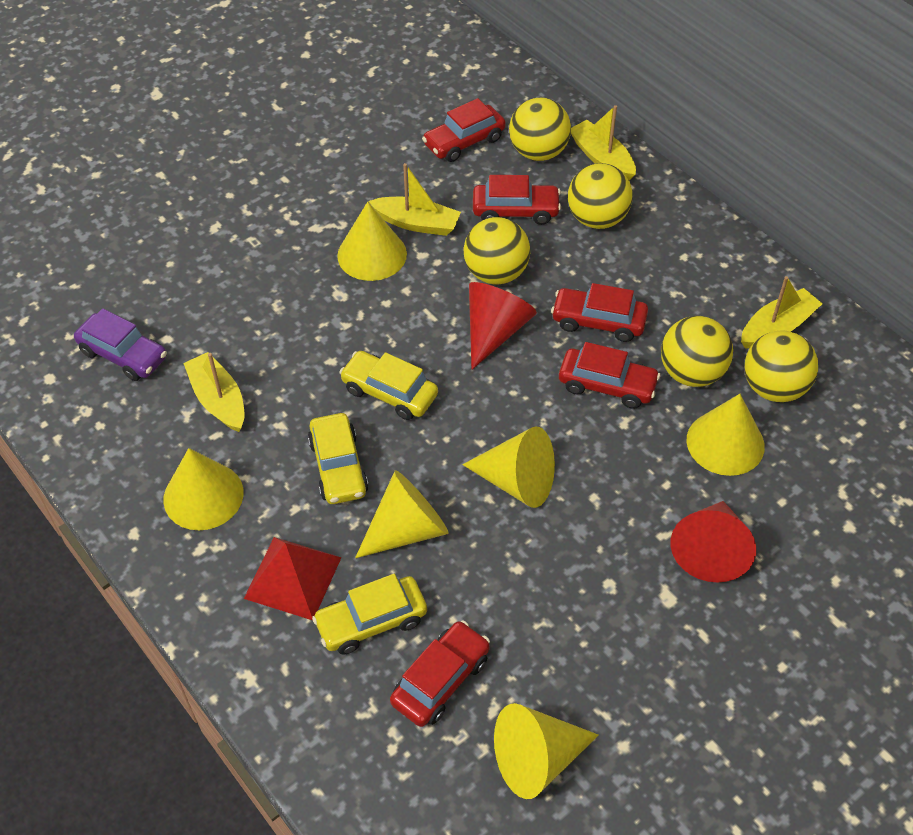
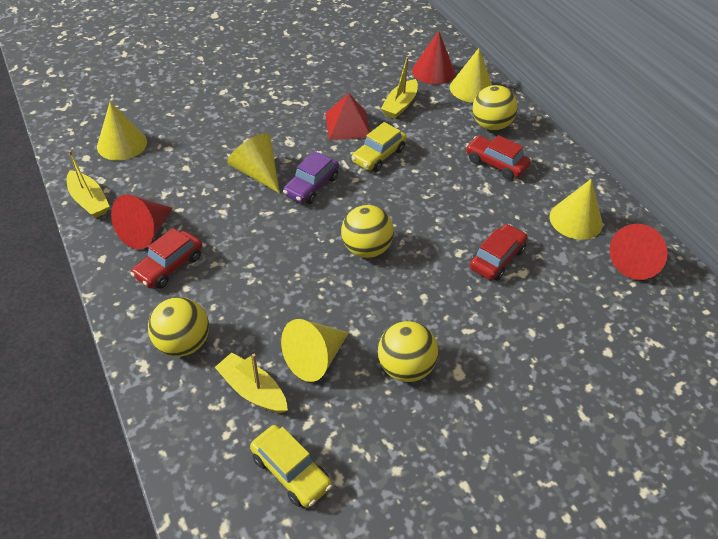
red car: [390,620,490,727] [422,98,506,162] [473,175,561,225] [551,283,648,342] [559,342,660,409] = 5 -> [130,228,202,289] [466,135,531,180] [470,224,528,281] = 3
red cone: [469,282,537,370] [671,501,756,583] = 2 -> [111,195,173,249] [412,31,455,85] [610,224,668,280] = 3
yellow ball: [463,217,530,284] [509,98,571,161] [568,163,633,229] [661,316,733,387] [744,331,818,402] = 5 -> [148,297,209,357] [341,205,394,258] [378,321,438,382] [472,85,518,131] = 4
yellow boat: [183,352,244,432] [369,163,461,236] [571,105,636,180] [741,276,822,348] = 4 -> [67,150,110,218] [215,352,288,413] [381,57,418,119] = 3
yellow car: [308,413,369,504] [312,574,427,654] [339,351,438,420] = 3 -> [250,425,332,508] [352,122,407,172] = 2
yellow cone: [163,448,244,530] [337,202,407,281] [355,470,449,558] [462,427,555,508] [494,703,598,799] [687,394,765,476] = 6 -> [97,102,147,161] [227,133,280,193] [281,319,349,382] [450,48,492,102] [549,179,603,240] = 5

